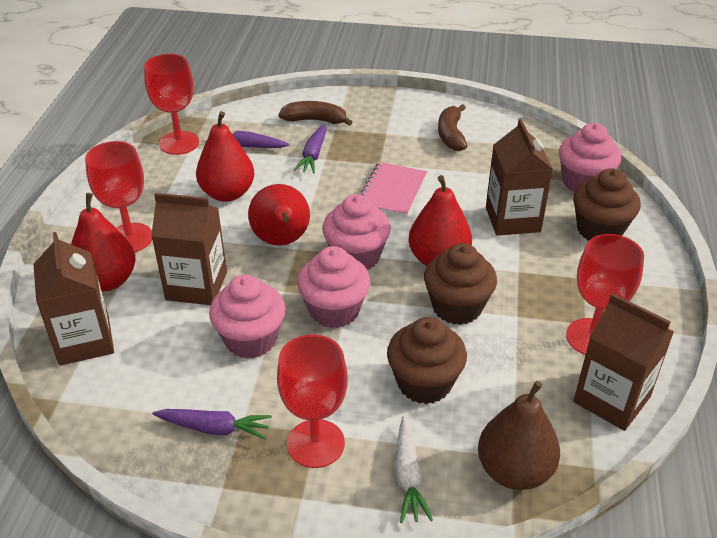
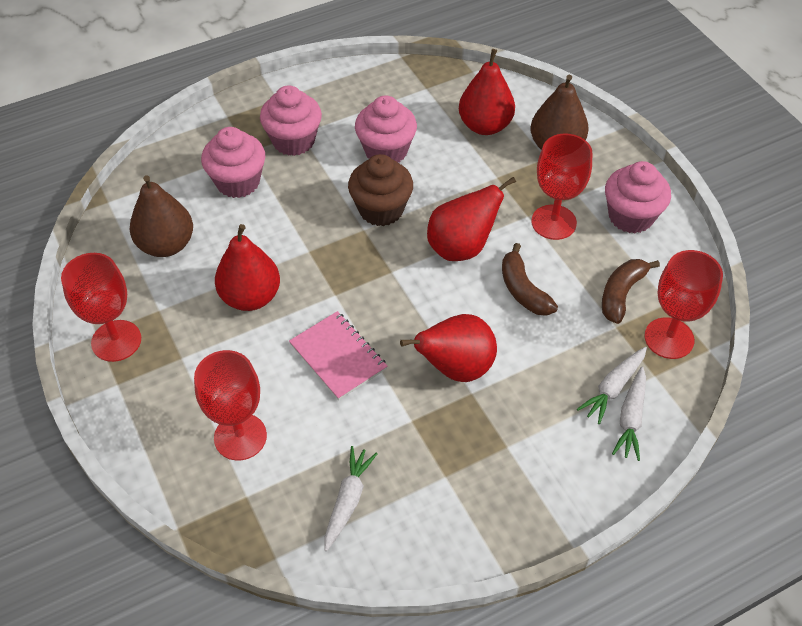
brown carton: [34,232,114,366] [151,193,227,305] [486,119,553,236] [573,293,674,431] = 4 -> none = 0
brown cupcake: [387,317,467,404] [424,243,497,325] [573,168,641,241] = 3 -> [348,154,413,226] = 1
brown pear: [478,381,560,490] = 1 -> [130,175,193,257] [530,75,589,150] = 2
purple carrot: [153,409,272,440] [205,131,290,148] [293,124,327,174] = 3 -> none = 0
white carrot: [395,416,433,523] = 1 -> [324,446,378,551] [577,347,647,424] [612,366,646,461] = 3

